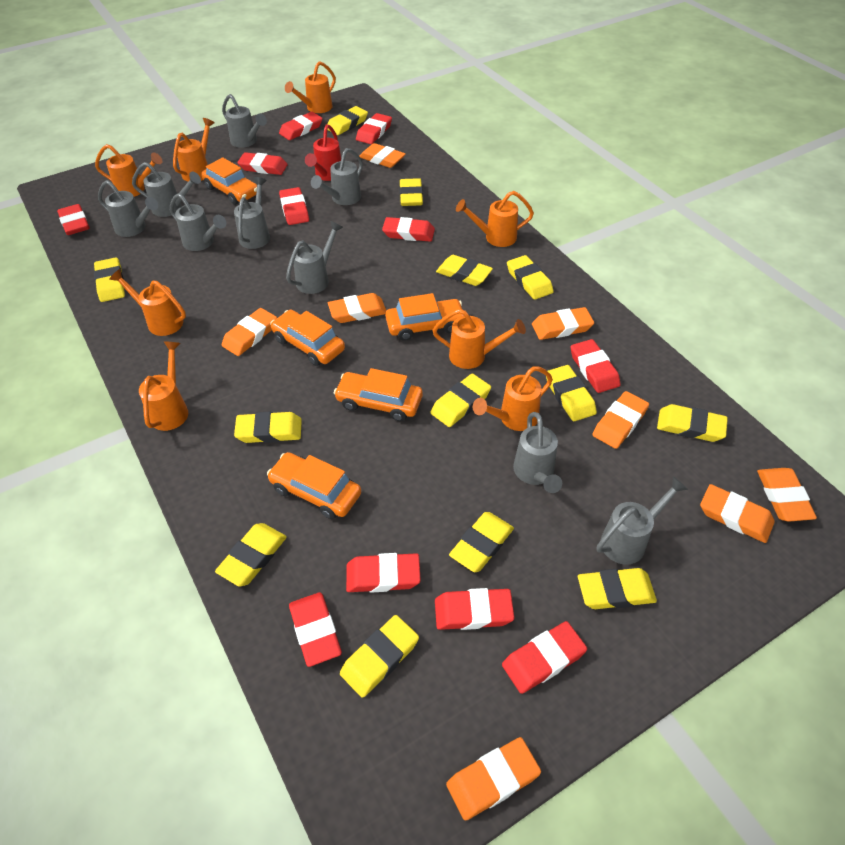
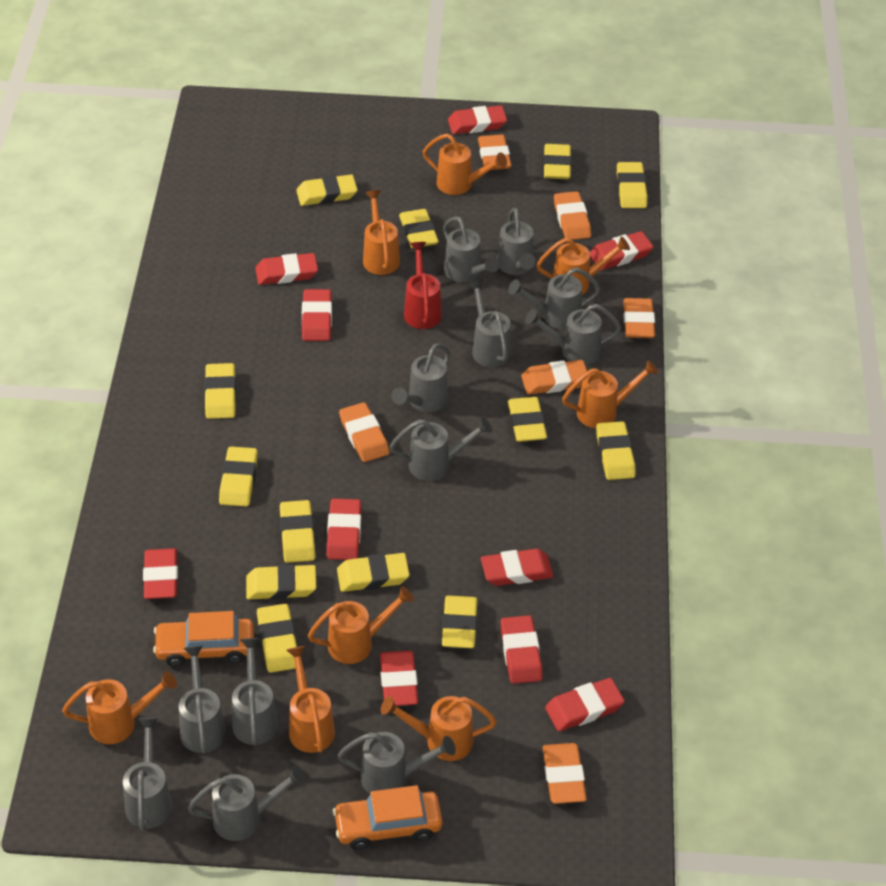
grey watering can: [98,180,158,237] [132,162,201,217] [170,193,226,251] [222,94,267,148] [234,177,270,249] [286,221,343,294] [311,148,363,205] [513,412,562,493] [597,476,688,565] = 9 -> [123,717,173,831] [179,646,226,754] [188,765,306,841] [232,638,278,746] [338,732,456,794] [390,417,492,481] [391,343,450,412] [443,216,500,283] [468,279,511,367] [497,208,535,275] [508,268,601,330] [525,304,621,365] = 12
orange car: [201,157,257,205] [267,452,361,519] [270,310,345,366] [334,368,423,421] [385,293,464,341] = 5 -> [153,611,254,667] [333,785,442,850] = 2
orange eraser: [222,308,277,356] [328,293,386,323] [360,143,406,168] [446,737,541,820] [532,307,594,340] [592,391,649,449] [700,484,775,543] [757,468,817,522] = 8 -> [339,402,389,462] [478,135,512,170] [521,360,587,395] [543,743,587,804] [554,191,591,240] [623,298,655,338] = 6
red eraser: [57,204,90,235] [237,152,288,175] [279,112,323,140] [279,187,309,225] [289,592,342,667] [346,553,421,593] [356,113,392,144] [382,217,435,242] [435,588,515,630] [502,621,587,694] [571,339,621,393] = 11 -> [143,548,178,599] [255,253,318,285] [302,289,332,341] [327,499,361,560] [380,651,418,706] [448,105,507,134] [481,549,553,586] [501,615,543,684] [545,678,625,731] [590,231,653,270] = 10

